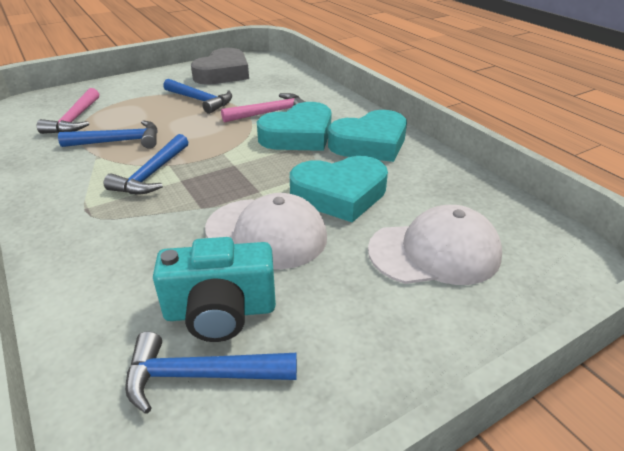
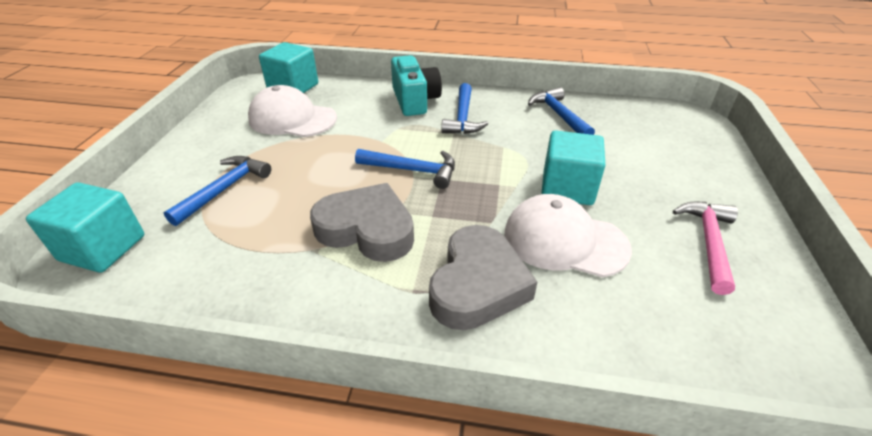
grey heart: [191,48,249,85] = 1 -> [310,183,414,262] [429,225,537,330] = 2
pink hammer: [37,88,99,134] [221,93,305,123] = 2 -> [673,202,738,295] = 1
turquoise cube: none = 0 -> [26,182,144,272] [259,42,318,93] [541,130,605,205] = 3
turquoise heart: [257,102,332,151] [290,156,388,222] [328,110,407,162] = 3 -> none = 0

